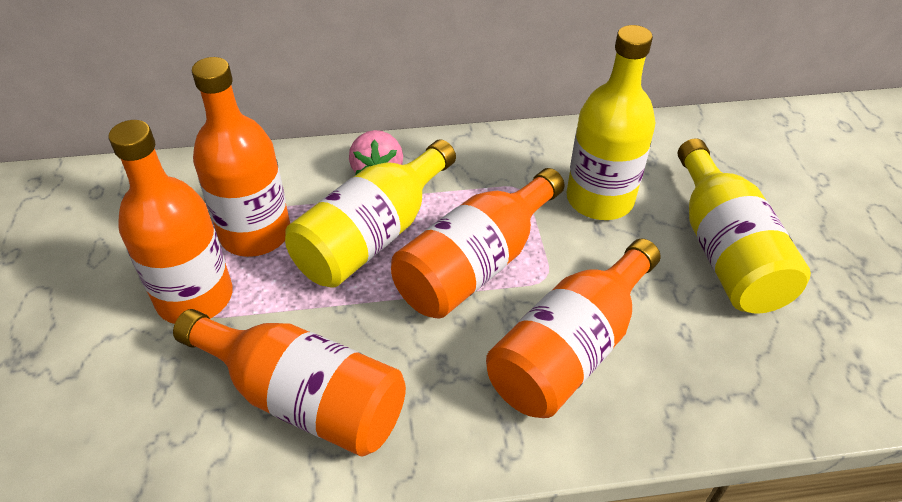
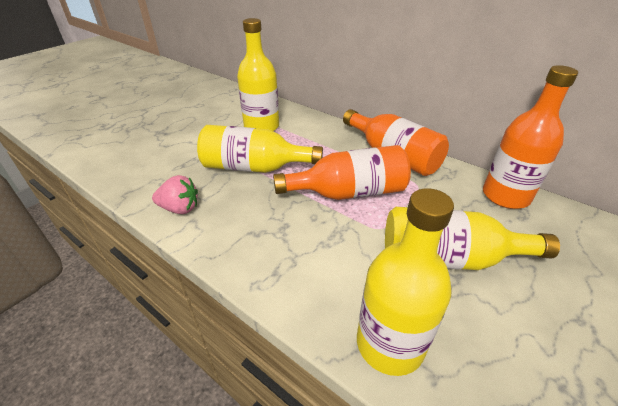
orange bottle: [109,120,233,324] [173,309,406,457] [192,57,290,257] [391,168,565,319] [486,239,661,418] = 5 -> [273,145,411,200] [343,109,449,176] [483,65,578,209] = 3
yellow bottle: [285,139,456,287] [567,25,655,220] [678,138,811,313] = 3 -> [197,125,323,173] [237,18,279,131] [357,188,454,376] [385,207,560,270] = 4

